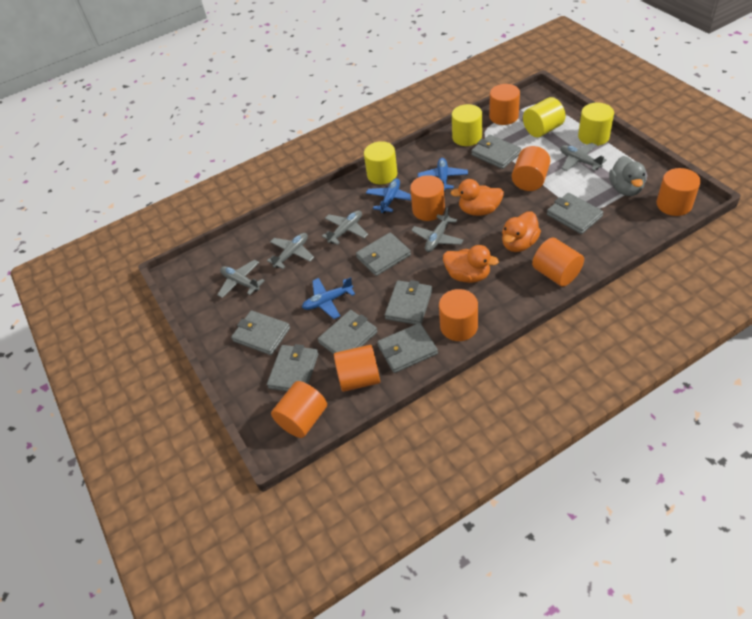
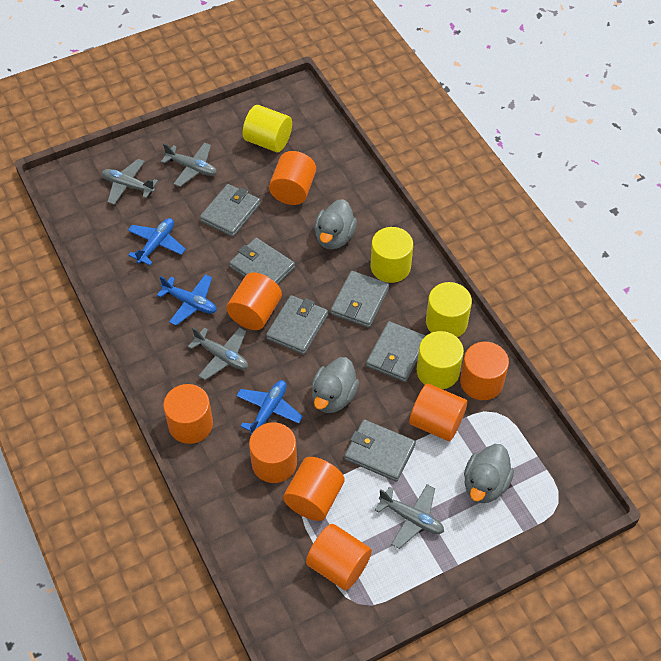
grey duck: [609,156,646,196] = 1 -> [311,357,359,413] [314,199,357,249] [464,444,514,503] = 3
grey plane: [217,260,265,298] [267,233,314,269] [322,210,368,245] [411,207,463,252] [560,143,606,171] = 5 -> [102,159,158,205] [161,143,217,187] [188,327,248,380] [375,484,444,549] = 4
grey wallet: [231,310,290,355] [267,344,319,391] [318,310,378,354] [356,233,411,276] [377,323,438,373] [385,280,432,325] [471,135,521,169] [547,193,604,234] = 8 -> [200,184,261,237] [229,238,295,285] [266,295,328,355] [331,271,389,328] [344,419,416,482] [366,321,426,382] = 6
orange duck: [443,245,499,283] [450,179,504,216] [502,211,541,252] = 3 -> none = 0

